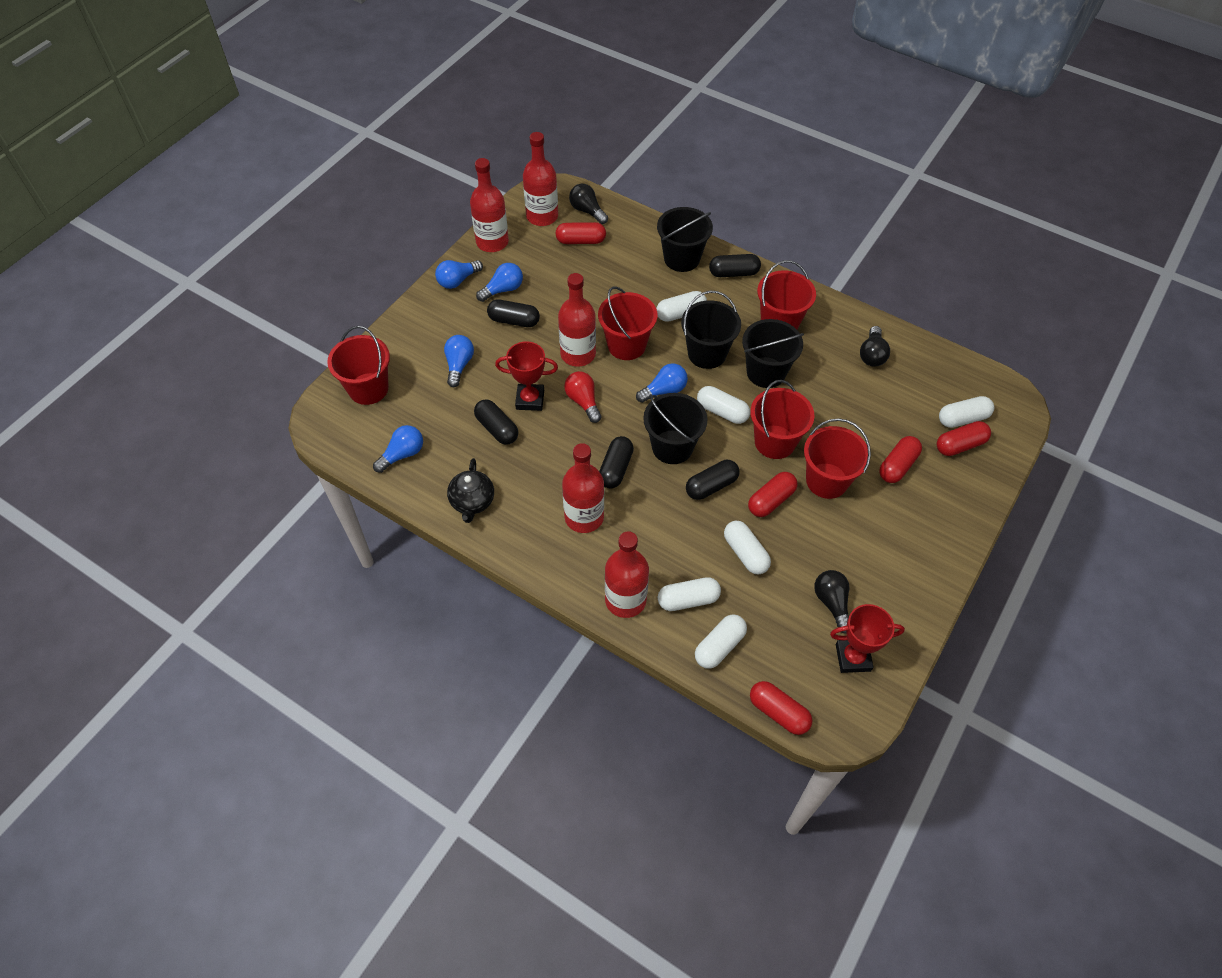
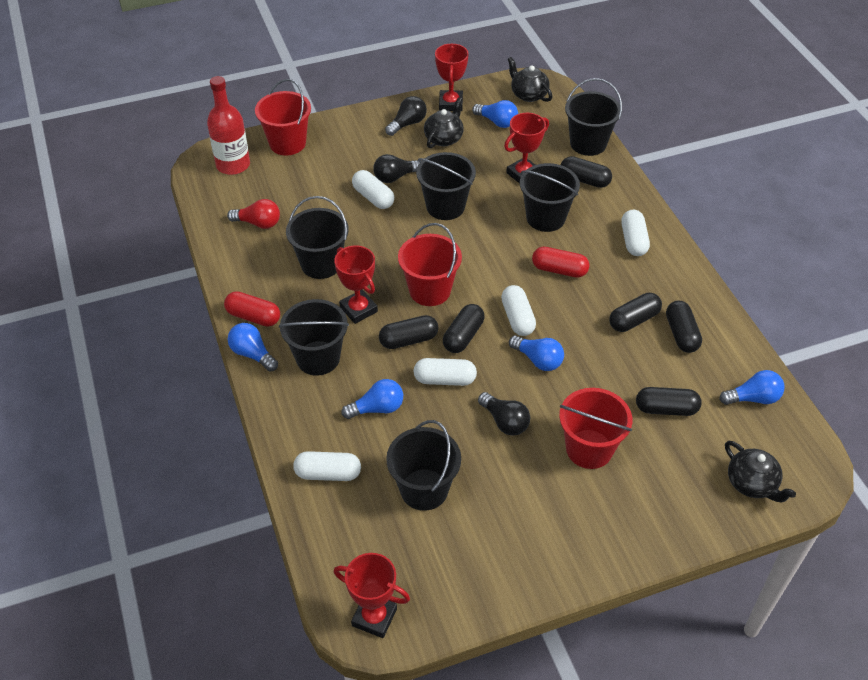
black bucket: [643,393,707,464] [657,207,713,272] [681,291,741,369] [742,319,804,388] = 4 -> [279,299,349,376] [286,196,349,279] [386,420,461,511] [416,152,476,220] [520,163,580,232] [565,78,622,156] = 6
black capsule: [474,399,518,445] [487,300,540,327] [599,436,634,489] [686,460,740,500] [709,254,761,277] = 5 -> [379,315,439,349] [443,304,484,353] [561,156,612,188] [609,293,662,332] [636,387,702,416] [666,301,702,353] = 6
black teapot: [447,458,494,523] = 1 -> [424,97,464,148] [507,57,552,102] [725,441,796,503] = 3
red bottle: [470,158,509,252] [523,132,558,226] [558,273,596,366] [562,443,604,533] [605,531,649,618] = 5 -> [207,76,250,175] = 1
red bucket: [327,326,390,405] [598,286,657,360] [750,380,815,459] [757,260,816,330] [804,418,871,499] = 5 -> [255,79,311,155] [398,223,462,306] [559,388,632,469] = 3
red capsule: [555,222,606,244] [748,472,798,517] [750,681,813,735] [879,436,922,483] [937,421,991,456] = 5 -> [224,291,280,327] [532,247,589,278] = 2
red trophy: [495,341,558,411] [830,604,905,673] = 2 -> [334,245,378,324] [334,553,410,638] [435,43,469,111] [504,113,549,184] = 4
white capsule: [656,291,707,322] [658,577,721,611] [695,614,747,669] [697,386,750,424] [724,521,771,574] [939,396,994,428] = 6 -> [293,451,361,481] [352,170,394,209] [413,358,477,386] [501,285,536,336] [621,209,650,256] = 5

